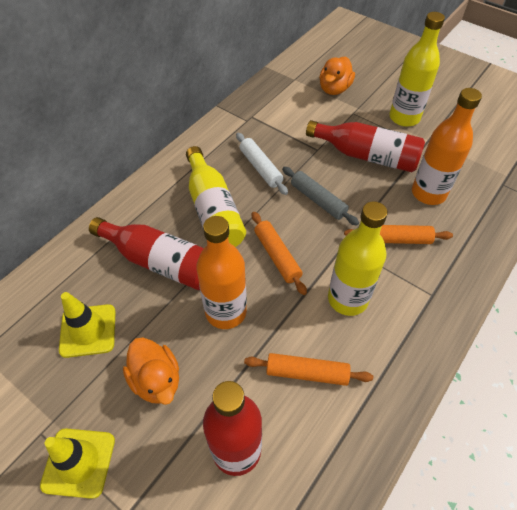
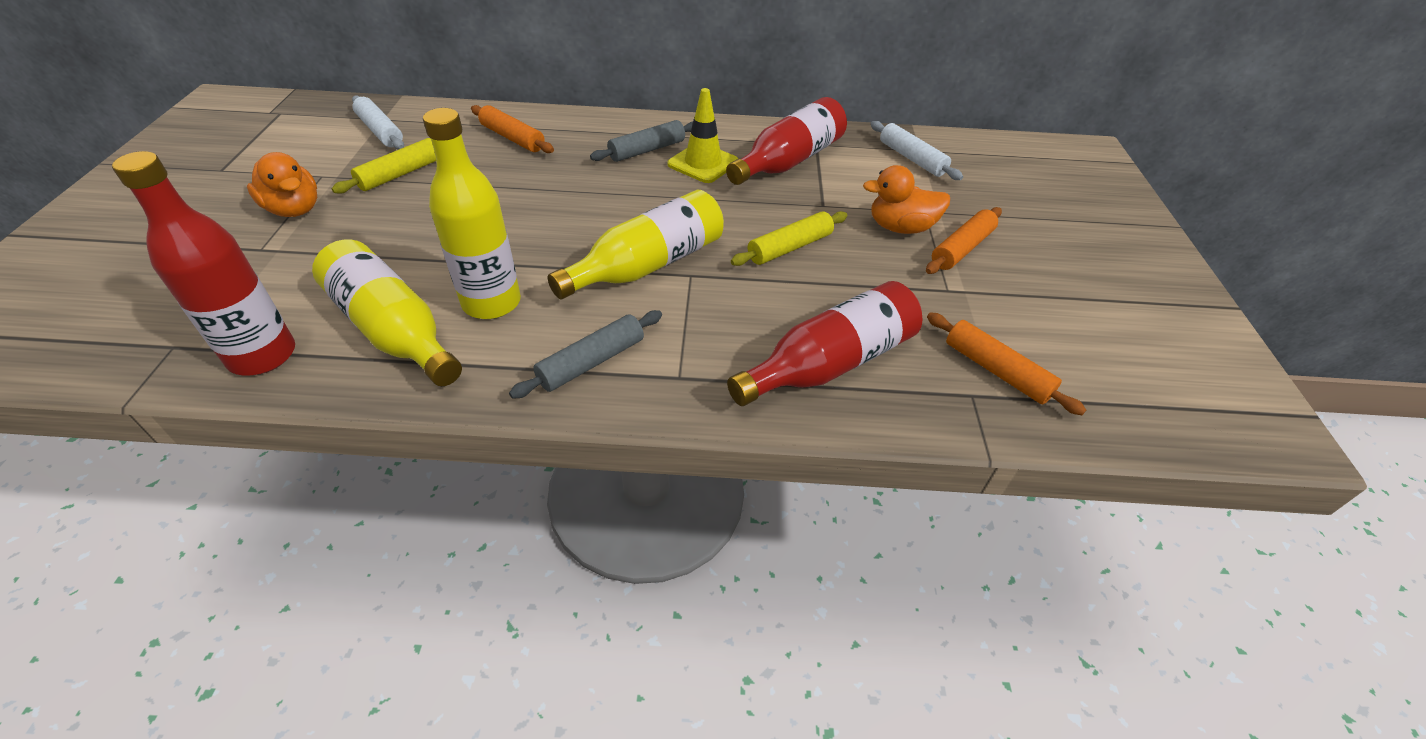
grey rolling pin: [282,167,359,226] = 1 -> [509,310,662,399] [590,120,693,162] = 2
orange bottle: [196,216,247,329] [412,88,482,205] = 2 -> none = 0
white rolling pin: [236,133,288,195] = 1 -> [352,95,404,150] [871,121,963,180] = 2
yellow rolling pin: none = 0 -> [332,138,436,194] [731,211,847,266] = 2
yellow traffic cone: [40,428,115,499] [59,292,116,358] = 2 -> [667,88,738,183] = 1

